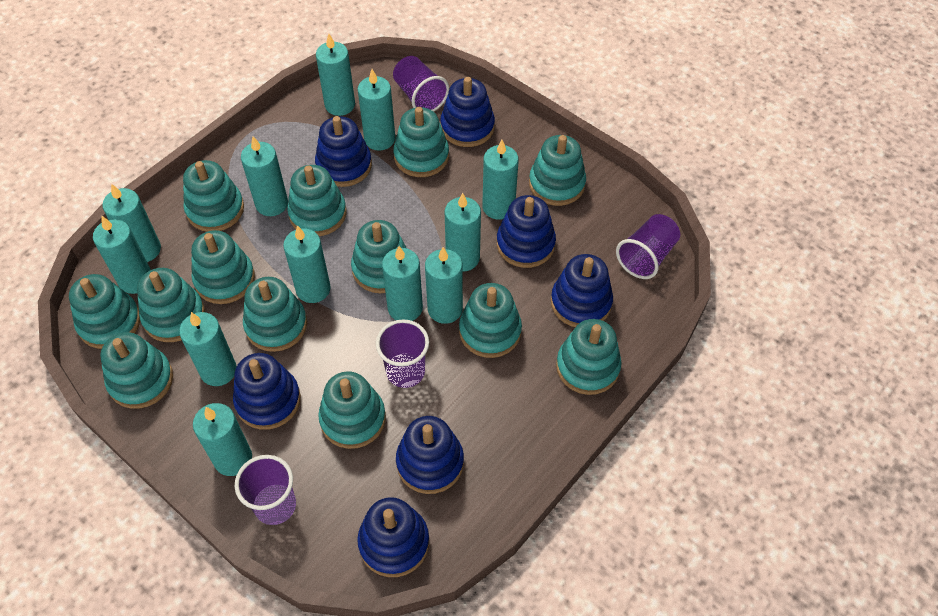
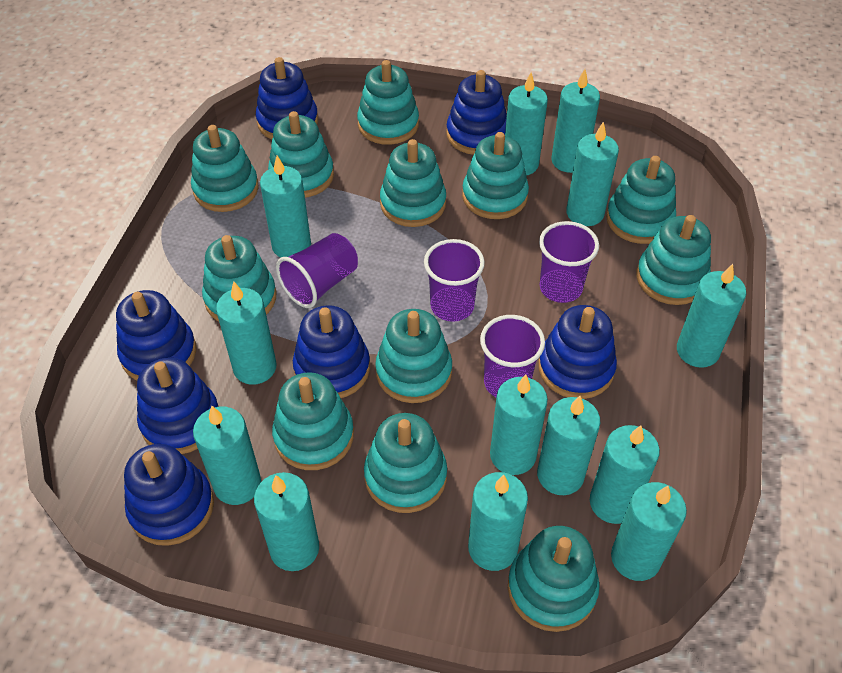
turquoise candle: [93,216,151,294] [102,184,161,262] [179,312,237,386] [193,403,252,476] [241,136,288,216] [283,225,331,303] [316,34,355,116] [358,69,395,151] [382,246,423,321] [425,247,463,324] [445,193,481,272] [482,140,519,220] = 12 -> [193,405,261,505] [216,281,277,385] [254,472,319,571] [260,156,311,258] [468,472,528,571] [490,374,548,475] [505,73,548,176] [537,396,600,495] [551,69,600,173] [566,121,619,226] [590,425,660,524] [611,482,687,581] [677,264,746,368] = 13
turquoise stacking toy: [69,274,140,349] [100,332,173,409] [137,268,205,342] [183,160,244,232] [191,230,255,304] [243,277,307,352] [287,165,346,236] [318,371,386,449] [351,220,406,293] [393,107,449,177] [459,283,522,358] [529,135,586,206] [556,319,622,395] = 13 -> [191,125,259,212] [202,235,276,322] [268,111,334,198] [272,372,354,470] [357,60,419,145] [364,413,447,513] [375,309,452,403] [380,139,446,227] [462,132,529,219] [508,526,600,632] [606,156,676,244] [637,215,711,305] = 12

